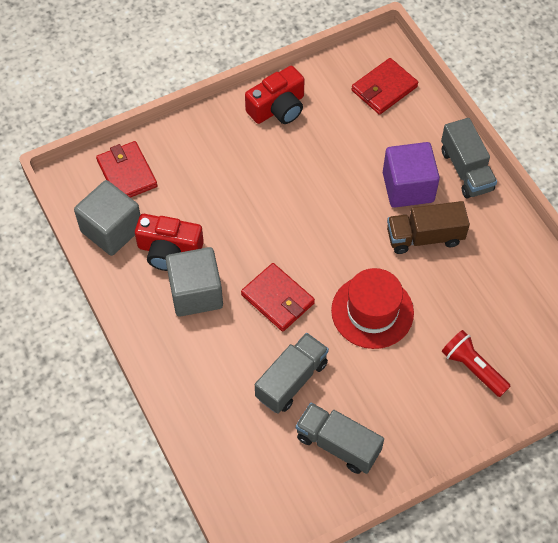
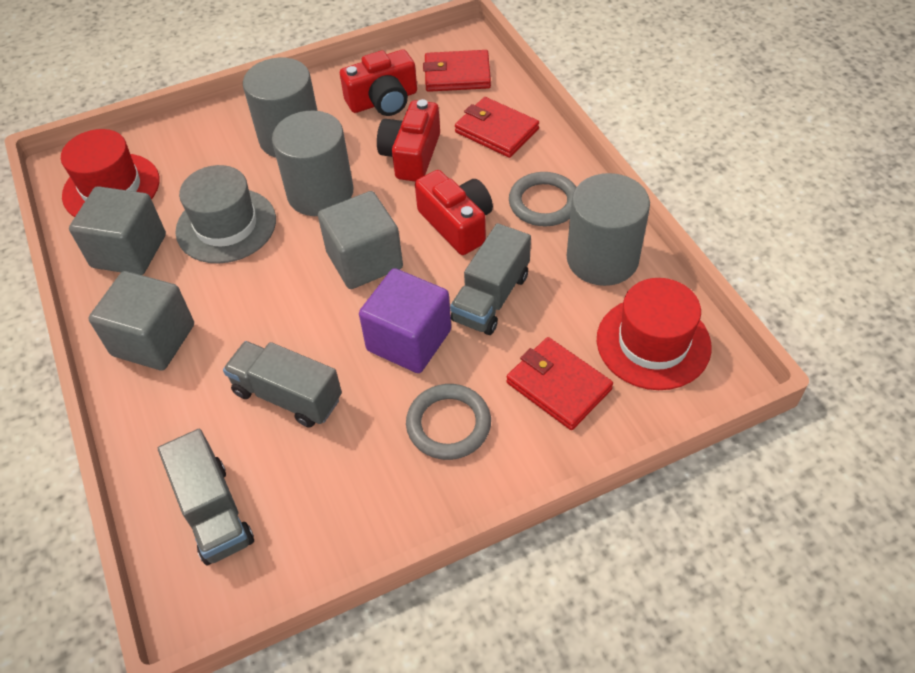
brown truck: [387,201,470,254] = 1 -> none = 0
grey cube: [74,180,140,256] [165,247,223,317] = 2 -> [69,186,166,275] [88,271,194,370] [318,191,403,289] = 3
grey cylinder: none = 0 -> [243,58,318,158] [272,111,354,216] [567,173,650,286] = 3
grey hat: none = 0 -> [175,165,276,263] = 1
grey ring: none = 0 -> [406,384,491,460] [509,172,576,226] = 2
red camera: [135,214,204,271] [245,66,305,124] = 2 -> [340,50,417,116] [377,99,440,182] [415,170,493,255] = 3
red flashlight: [442,330,511,397] = 1 -> none = 0
red hat: [331,268,414,349] = 1 -> [61,129,159,217] [597,278,712,390] = 2

